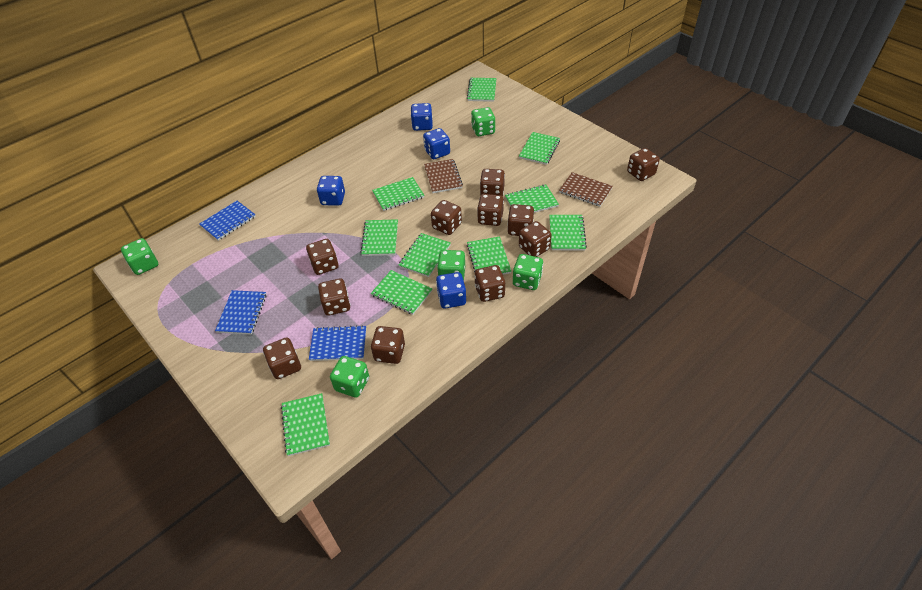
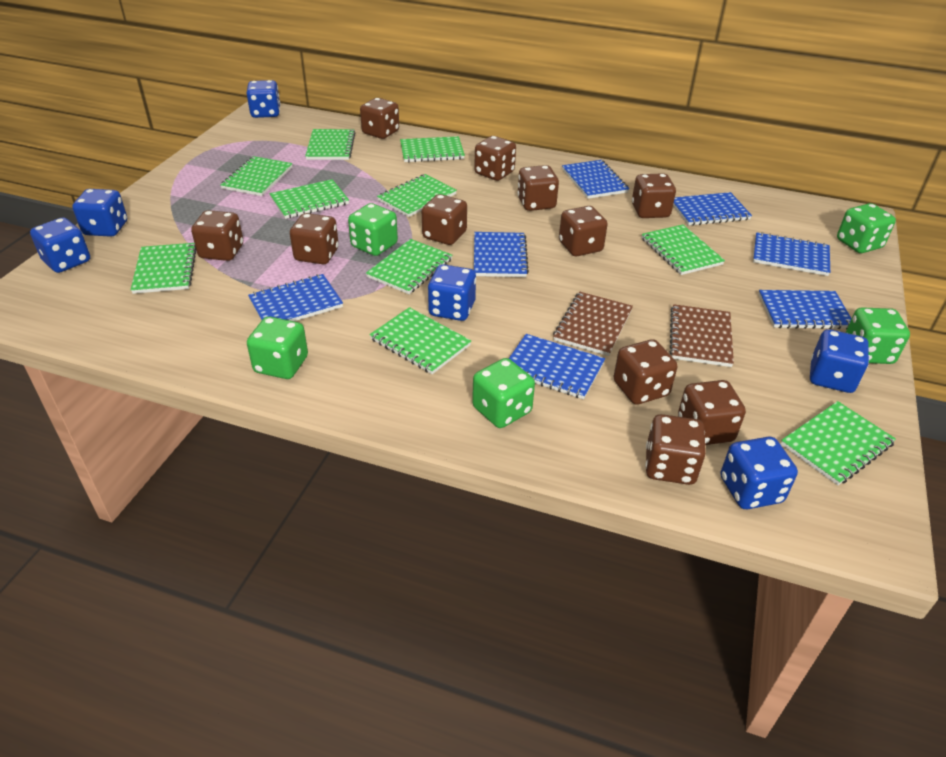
blue dice: [317,176,345,206] [411,103,433,131] [423,128,450,159] [436,272,466,309] = 4 -> [30,217,90,273] [72,189,127,237] [247,80,280,118] [428,264,476,321] [721,437,798,509] [810,329,869,393] = 6
blue notebook: [199,201,256,241] [215,290,267,335] [309,325,366,361] = 3 -> [248,274,343,321] [474,232,529,277] [509,334,605,399] [562,160,629,199] [673,192,752,226] [753,232,830,276] [758,290,852,329] = 7

